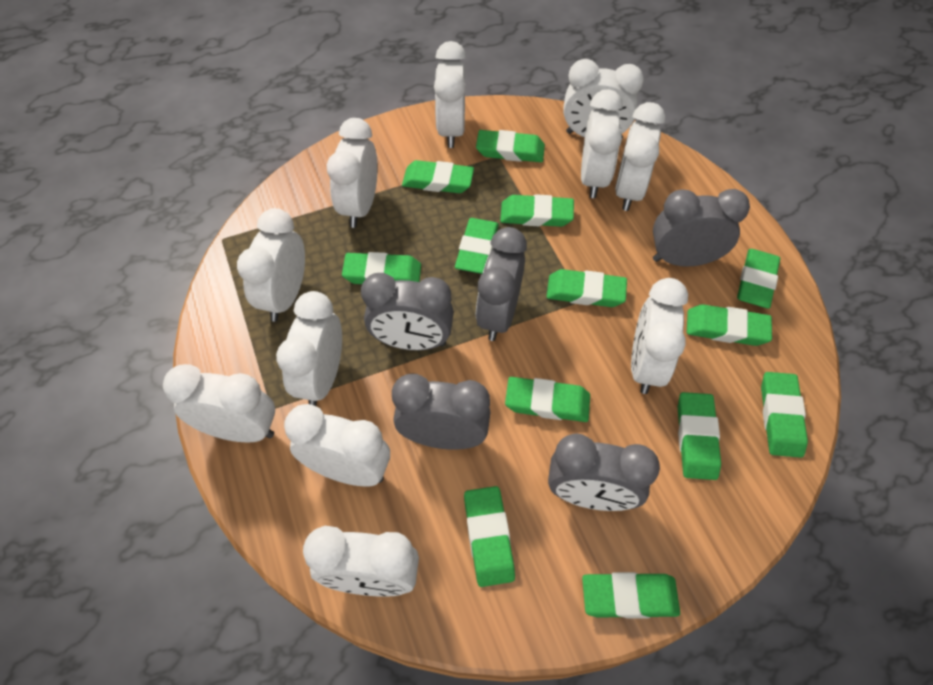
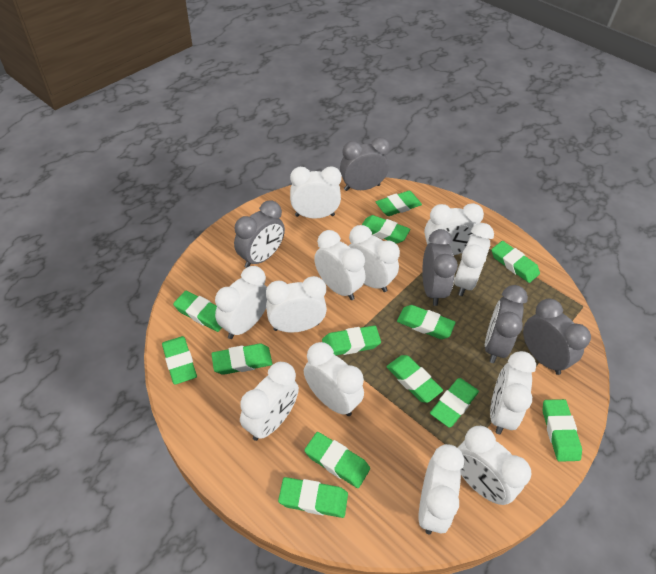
white clock: [163,364,275,442] [237,208,305,322] [276,291,342,406] [284,404,390,486] [303,526,419,597] [327,118,378,228] [434,41,466,148] [563,59,644,138] [581,89,623,198] [615,102,665,211] [631,278,688,394] = 11 -> [215,266,267,339] [240,362,299,441] [266,276,327,333] [290,166,342,219] [304,342,364,416] [314,230,365,300] [349,225,400,292] [418,444,464,535] [424,203,484,255] [454,223,494,296] [457,426,532,505] [490,351,536,434] = 12

